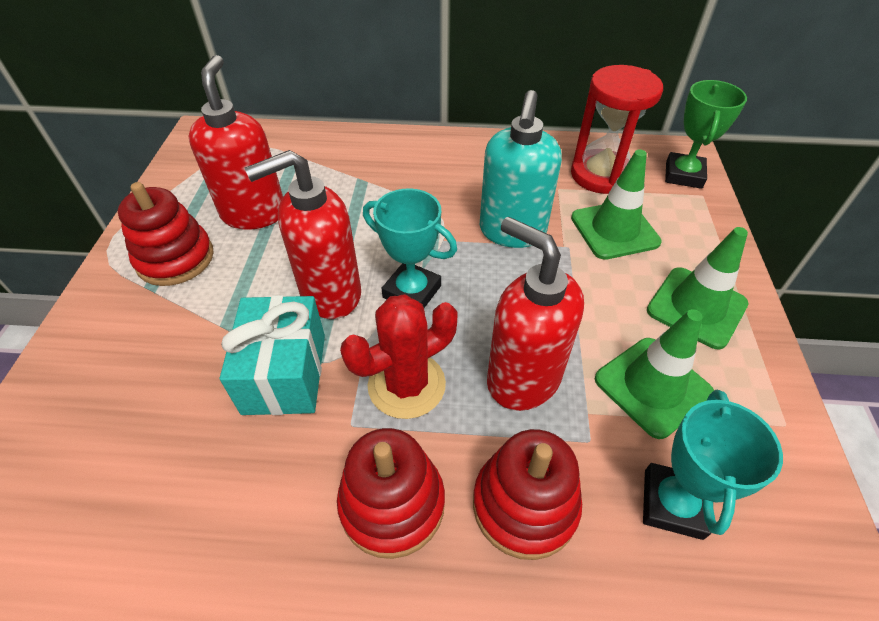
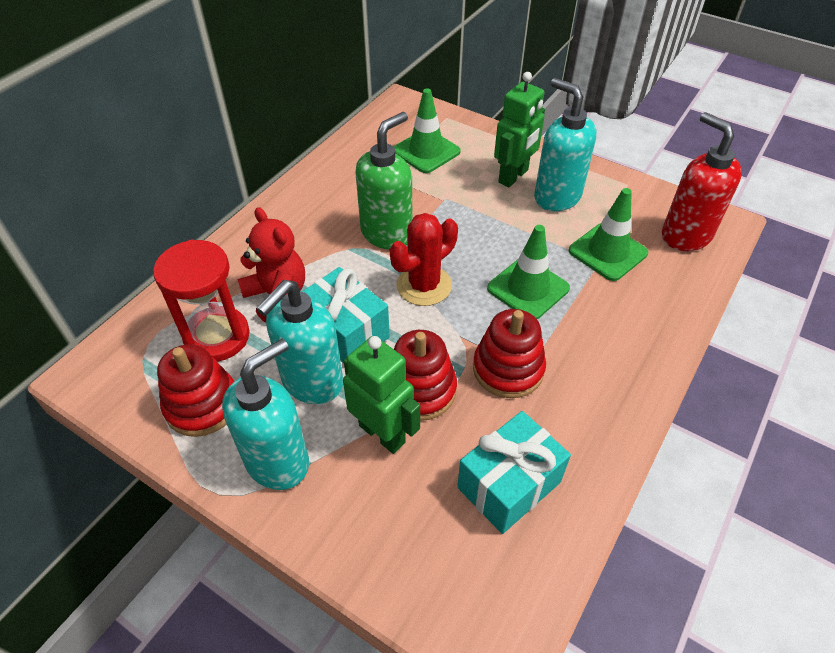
green robot: none = 0 -> [343,336,420,454] [494,72,545,187] = 2
green soap dispenser: none = 0 -> [355,112,412,249] = 1
green trophy: [665,80,747,189] = 1 -> none = 0
red soap dispenser: [188,55,283,230] [245,150,361,319] [487,217,584,411] = 3 -> [662,112,742,251] = 1
red teddy bear: none = 0 -> [237,207,305,323] = 1
turquoise gift: [220,295,325,415] = 1 -> [302,267,390,363] [457,411,571,534] = 2
turquoise soap dispenser: [480,90,562,248] = 1 -> [222,339,309,490] [256,280,343,404] [534,78,596,211] = 3
turquoise trophy: [363,188,457,308] [643,389,783,540] = 2 -> none = 0

